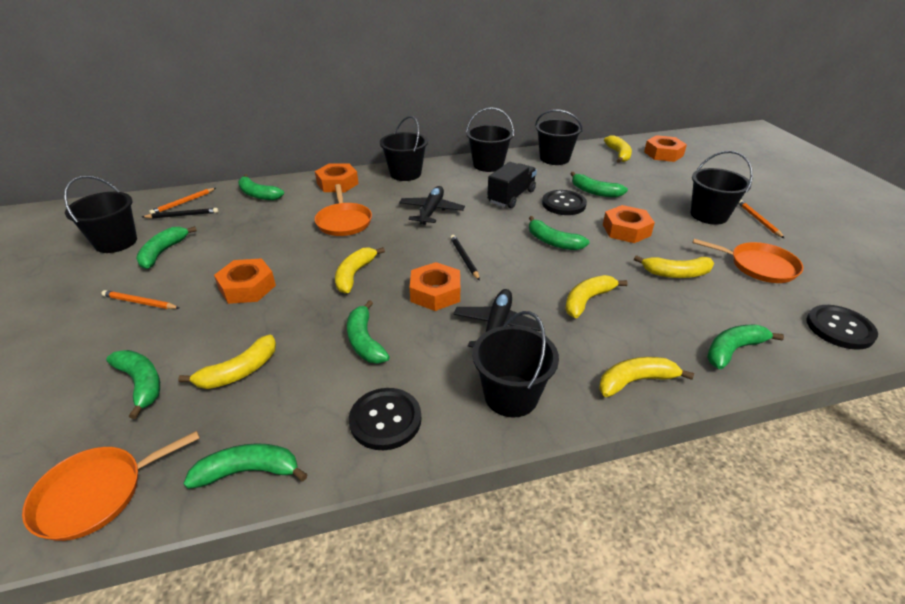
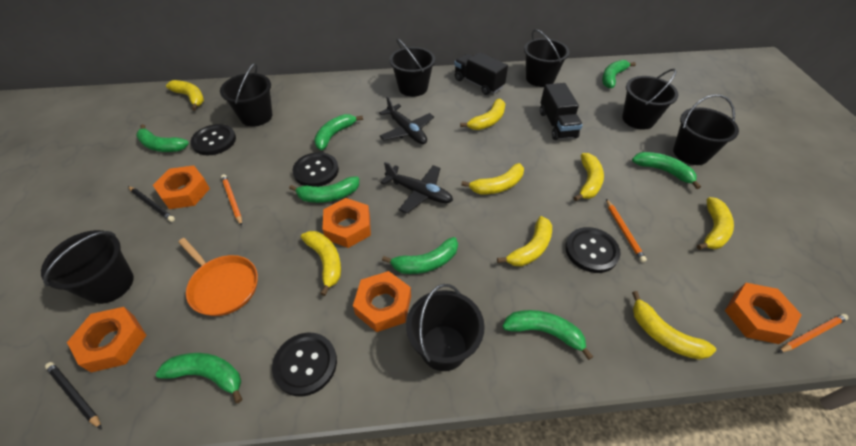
black bucket: [64,176,137,253] [380,116,428,181] [466,107,514,172] [472,311,559,418] [535,110,583,165] [691,151,753,225] = 6 -> [41,230,134,304] [220,63,272,127] [389,38,435,97] [406,284,485,371] [524,29,570,87] [622,69,679,130] [673,94,739,165] = 7
black button: [349,388,421,450] [542,190,587,215] [806,305,878,350] = 3 -> [190,124,236,155] [272,333,337,397] [293,152,339,187] [565,227,621,273] = 4
black truck: [487,162,537,208] = 1 -> [454,52,508,95] [540,83,583,140] = 2
orange pan: [22,431,200,541] [315,184,372,236] [693,239,803,283] = 3 -> [178,238,258,316] = 1
yellow banana: [178,335,276,389] [335,247,385,293] [565,275,628,318] [599,357,694,397] [604,135,632,163] [634,255,714,278] = 6 -> [166,80,204,110] [301,231,341,296] [460,99,505,130] [461,163,524,194] [497,216,552,266] [574,153,604,201] [632,291,716,360] [697,197,734,250] = 8

